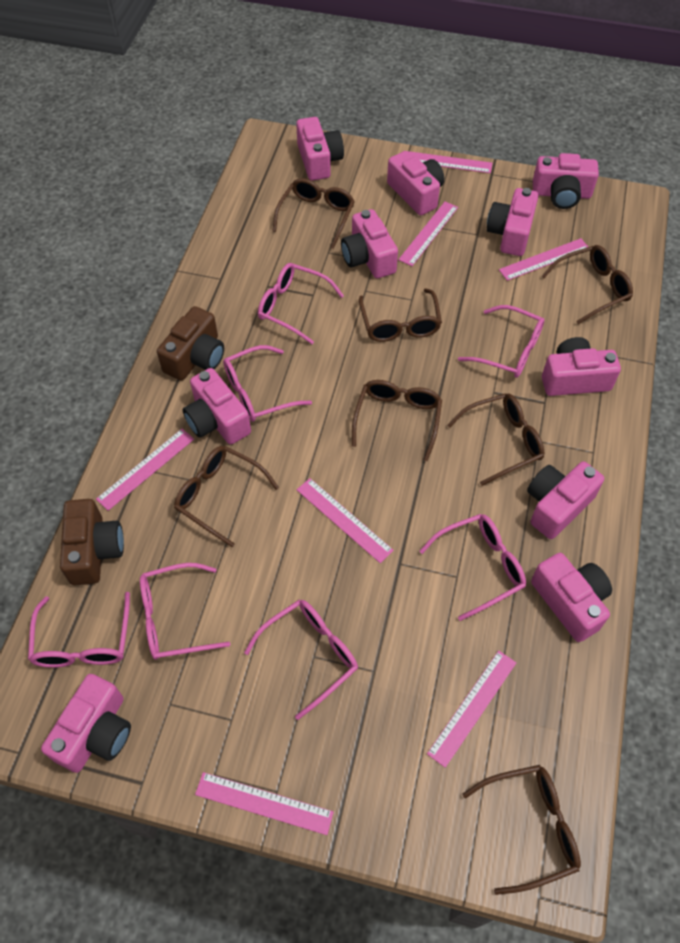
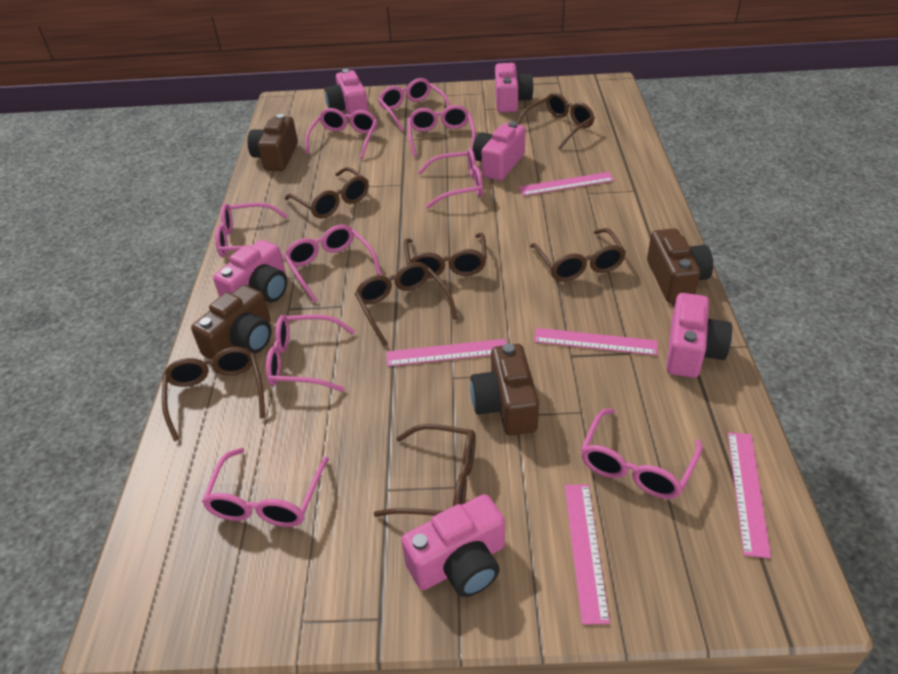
brown camera: [60,499,124,585] [157,306,224,381] = 2 -> [191,285,272,359] [247,114,298,171] [470,343,539,436] [647,228,713,303] = 4
pink camera: [41,674,131,773] [183,368,251,444] [296,117,344,181] [341,209,398,278] [387,151,444,215] [486,188,539,256] [527,461,604,539] [531,553,612,642] [533,153,599,209] [542,337,621,396] = 10 -> [213,240,287,302] [324,69,369,119] [401,494,505,597] [472,121,526,181] [495,63,534,113] [666,293,732,378] = 6
pink glasses: [28,592,130,668] [140,563,231,660] [223,345,312,422] [244,599,358,720] [258,263,344,344] [419,514,526,621] [458,305,545,378] = 7 -> [202,448,329,527] [215,203,288,258] [266,315,355,392] [284,225,382,303] [305,108,378,159] [378,78,450,131] [408,105,476,157] [418,149,483,209] [581,408,703,499] = 9
pink ruler: [96,429,194,511] [195,772,334,835] [297,478,394,563] [398,202,458,266] [407,151,492,173] [427,651,516,768] [499,238,588,281] = 7 -> [386,339,506,366] [519,172,615,196] [534,328,658,355] [565,484,610,625] [728,432,771,558] = 5

